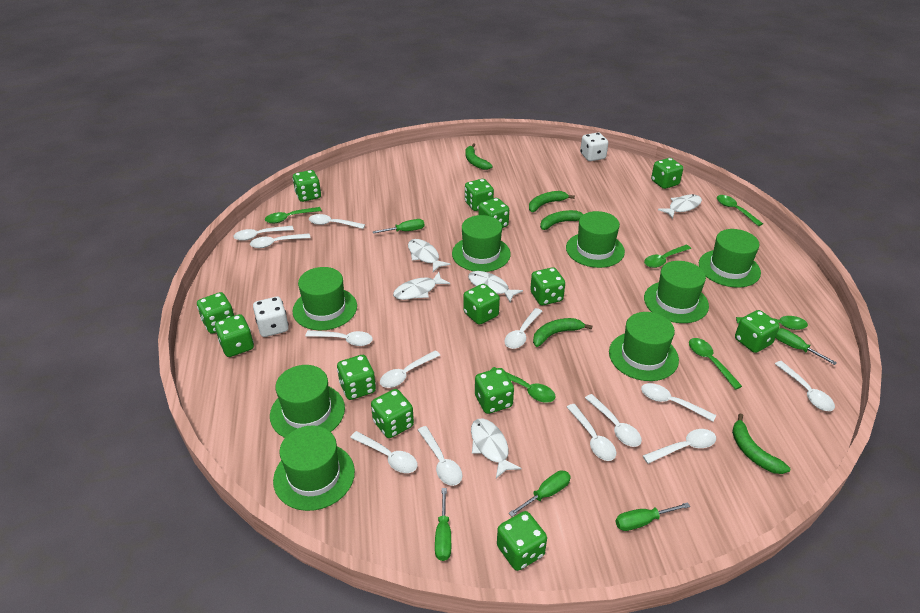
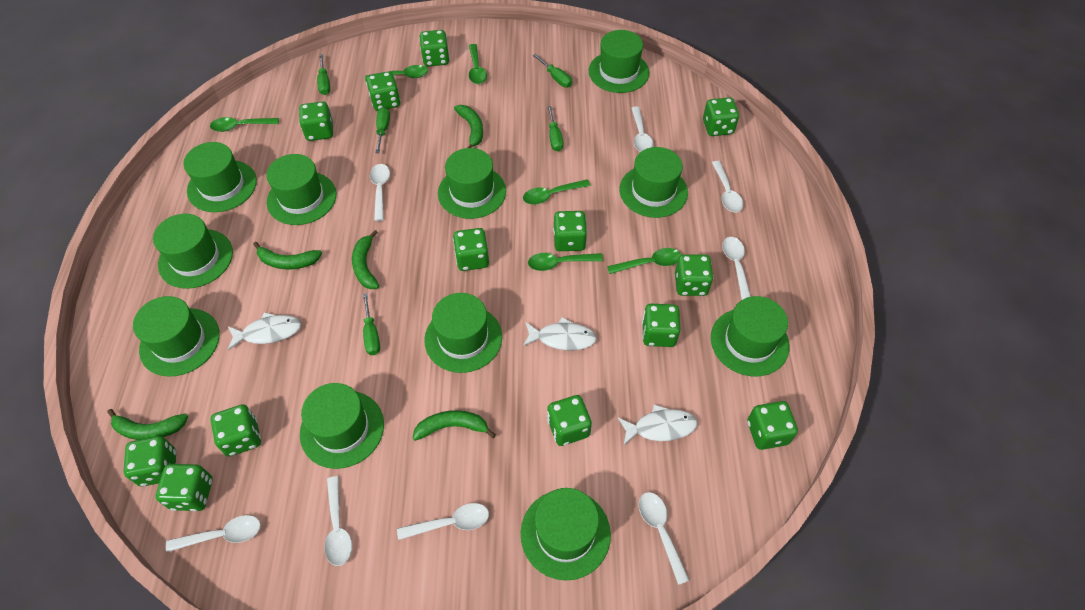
green hat: [270,365,345,438] [273,426,355,511] [292,267,357,330] [452,215,511,272] [566,211,625,268] [609,312,679,381] [644,261,709,323] [699,229,761,287] = 8 -> [133,296,220,377] [153,214,233,289] [183,142,257,212] [267,154,336,225] [300,383,384,469] [424,293,502,373] [438,148,506,219] [521,488,611,581] [589,30,650,93] [619,147,688,218] [711,296,789,377] = 11
white dice: [253,297,289,337] [580,133,608,161] = 2 -> none = 0
white fish: [393,272,450,300] [408,239,451,272] [468,271,523,302] [471,418,522,478] [658,194,702,219] = 5 -> [228,312,301,351] [523,317,597,350] [618,404,697,445] = 3
white spoon: [233,226,294,241] [250,233,311,248] [305,330,373,346] [309,214,365,229] [350,431,418,473] [380,350,440,388] [418,426,462,486] [504,308,542,349] [567,404,616,461] [585,394,642,447] [641,383,716,422] [643,429,716,464] [775,361,835,411] = 13 -> [166,515,261,552] [324,476,352,566] [370,164,390,221] [397,503,489,540] [631,107,654,152] [639,492,690,585] [712,161,743,212] [722,237,751,300] = 8

